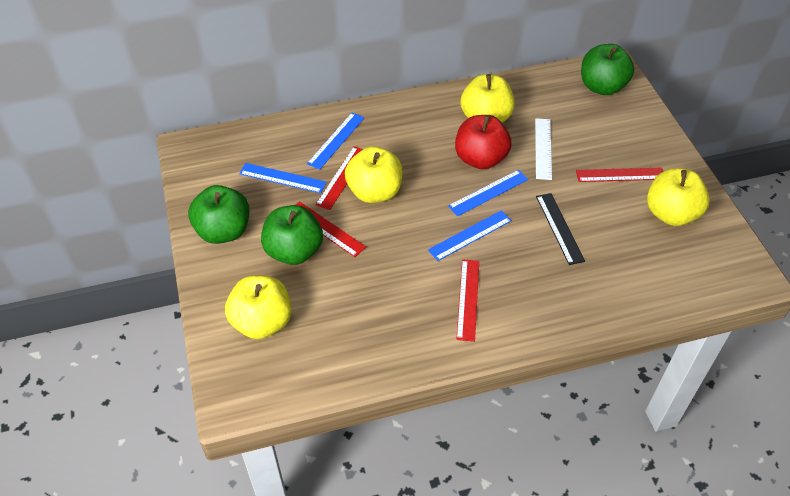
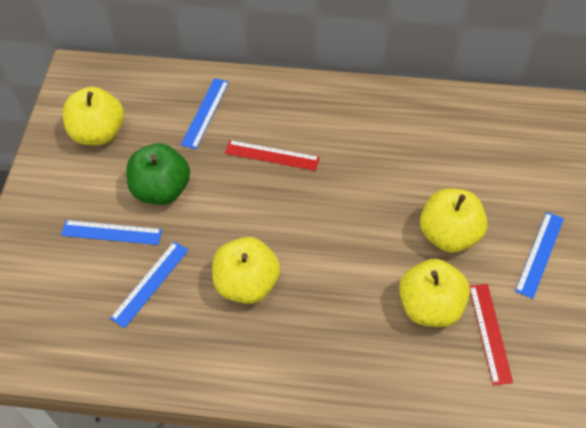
black ruler: [536,193,585,265] = 1 -> none = 0
green apple: [188,185,249,244] [261,205,323,265] [581,44,634,95] = 3 -> [126,143,190,205] = 1
red apple: [455,115,512,169] = 1 -> none = 0
red ruler: [296,201,366,257] [316,146,363,210] [456,259,479,342] [576,168,663,182] = 4 -> [225,140,320,171] [469,284,513,385] = 2
white ruler: [535,118,552,180] = 1 -> none = 0

